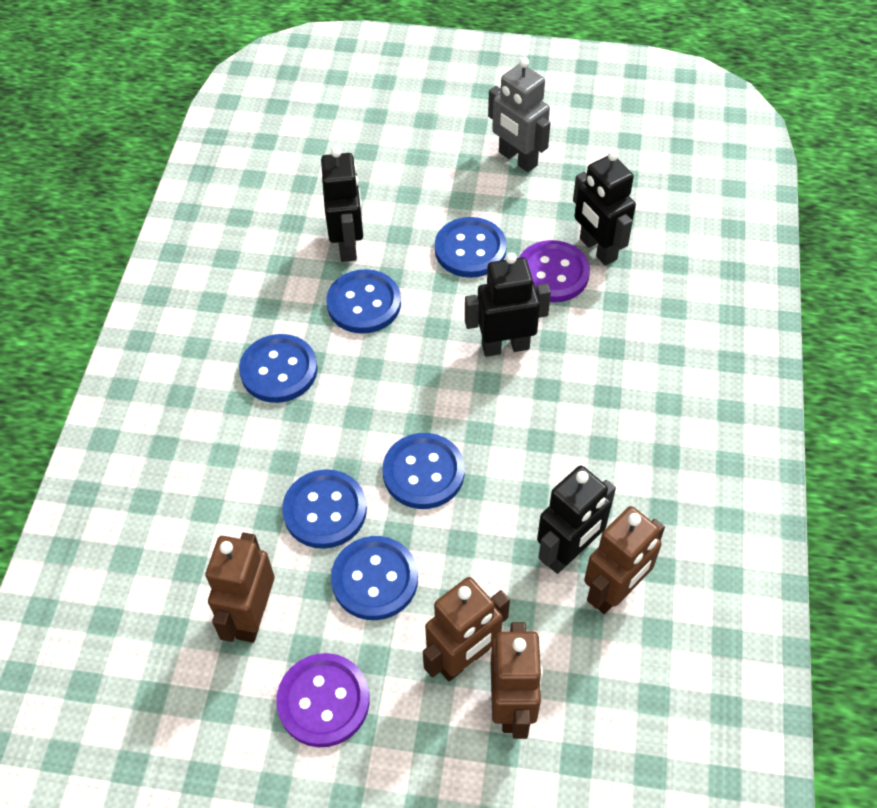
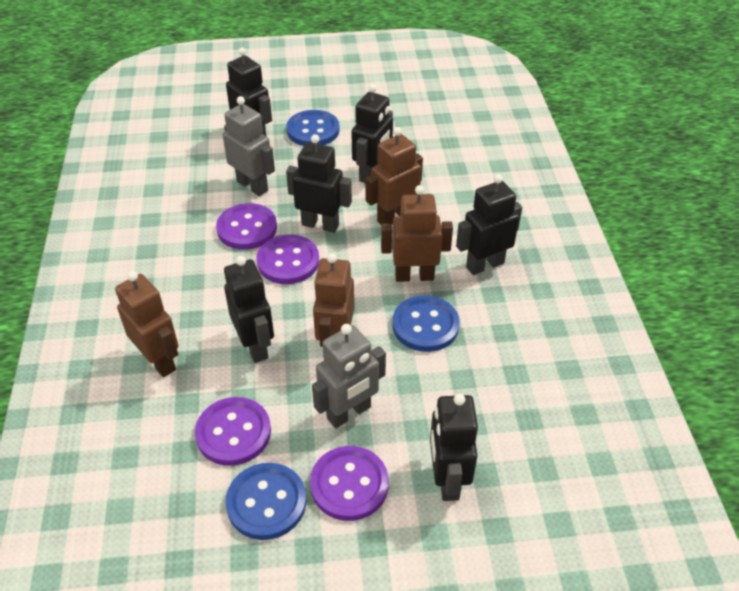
black robot: [321,147,363,262] [465,253,551,357] [537,465,616,574] [573,150,636,266] = 4 -> [224,256,274,363] [226,47,272,136] [286,134,352,233] [351,84,393,183] [430,394,478,501] [456,174,522,275] = 6
blue button: [239,334,318,403] [282,469,367,549] [327,269,401,334] [331,536,418,620] [383,433,465,509] [435,217,507,278] = 6 -> [225,463,306,540] [286,110,340,146] [392,295,460,352] = 3
grey robot: [488,58,550,172] = 1 -> [223,96,275,196] [312,324,386,428] = 2
purple button: [276,653,370,747] [519,240,590,303] = 2 -> [195,397,271,466] [216,203,277,250] [256,235,319,284] [310,446,389,521] = 4

